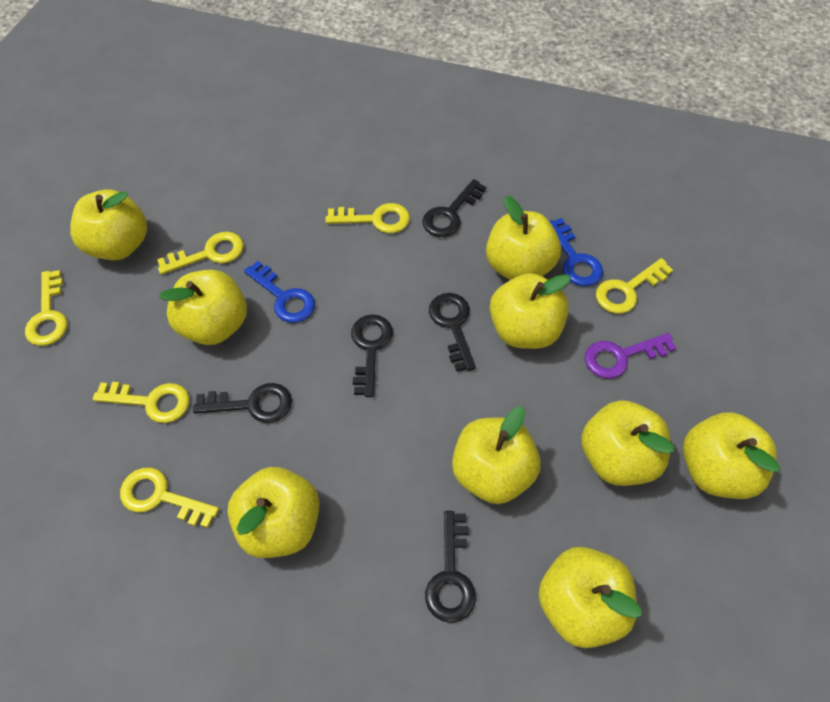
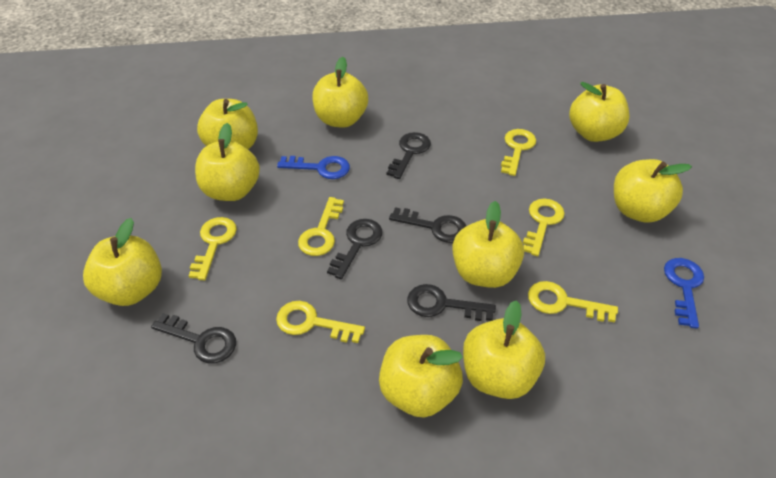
purple key: [585,333,677,379] = 1 -> none = 0

